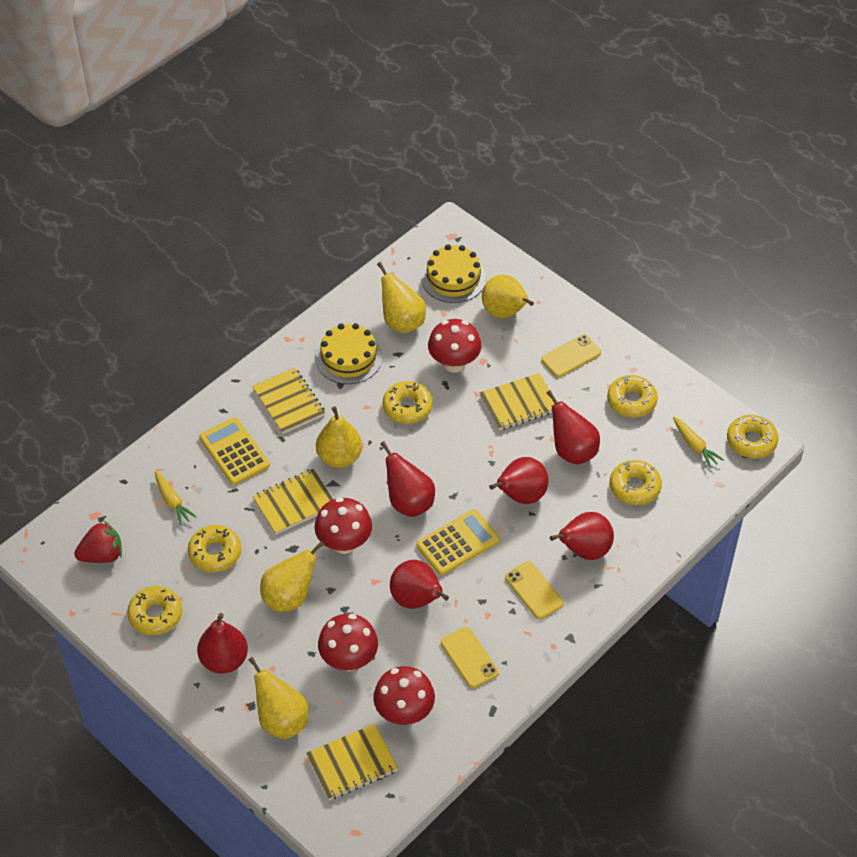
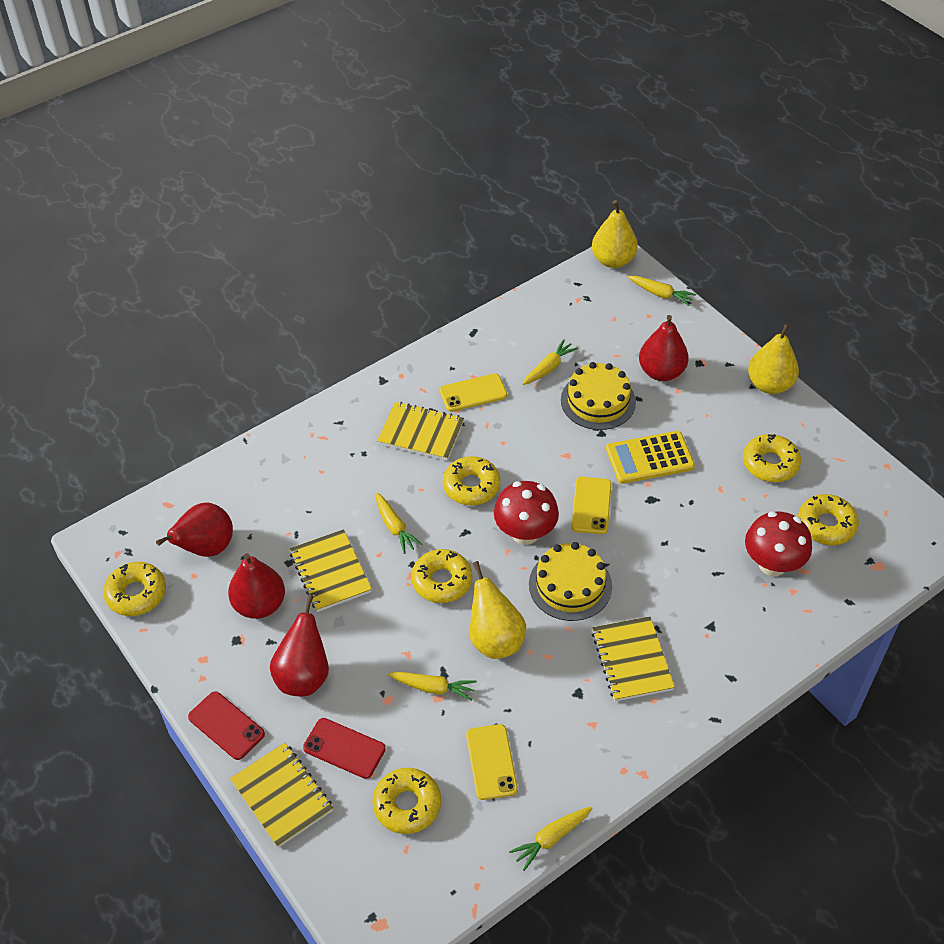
red mushroom: [315,497,372,554] [318,614,378,671] [373,666,435,725] [428,319,482,372] = 4 -> [494,481,559,545] [745,511,812,576] = 2
red pear: [197,613,248,673] [380,441,435,517] [390,560,449,609] [489,457,549,504] [547,390,600,464] [550,512,614,560] = 6 -> [156,502,233,557] [228,553,285,619] [270,595,329,696] [639,315,688,381] = 4
red phone: none = 0 -> [188,691,265,760] [303,718,386,779] = 2
red strawberry: [74,521,122,563] = 1 -> none = 0
yellow calculator: [199,417,270,485] [416,509,500,575] = 2 -> [606,431,695,484] = 1
yellow carrot: [155,471,197,526] [673,417,724,468] = 2 -> [375,492,423,554] [388,672,477,701] [509,807,592,871] [522,339,578,385] [628,276,696,306] = 5
yellow pear: [249,657,309,739] [260,541,324,612] [316,406,362,468] [377,262,426,333] [482,275,534,318] = 5 -> [470,561,526,659] [592,200,638,268] [748,323,799,394] = 3

